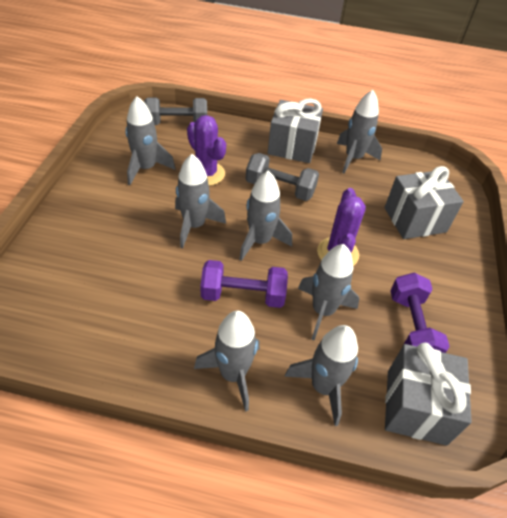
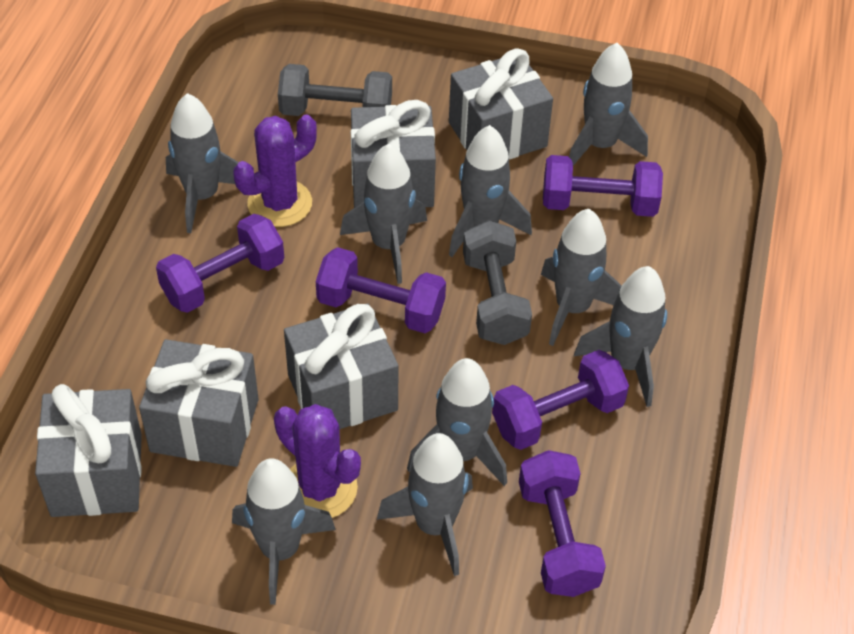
grey gift: [268,98,323,163] [384,166,464,239] [385,343,472,446] = 3 -> [35,384,142,517] [139,339,259,467] [284,303,399,429] [351,100,436,208] [449,48,553,160] = 5
grey rocket: [125,96,176,185] [175,154,226,248] [194,311,260,412] [239,171,292,261] [284,325,358,426] [298,244,360,341] [337,90,382,174] = 7 -> [166,93,239,233] [232,458,336,605] [340,144,427,284] [377,433,473,576] [407,358,507,486] [449,125,532,257] [541,209,622,346] [569,43,648,166] [574,266,667,407] = 9
purple dumbbell: [200,260,288,308] [390,272,450,353] = 2 -> [156,214,284,313] [316,247,446,333] [492,350,629,450] [519,450,606,597] [543,155,663,217] = 5

